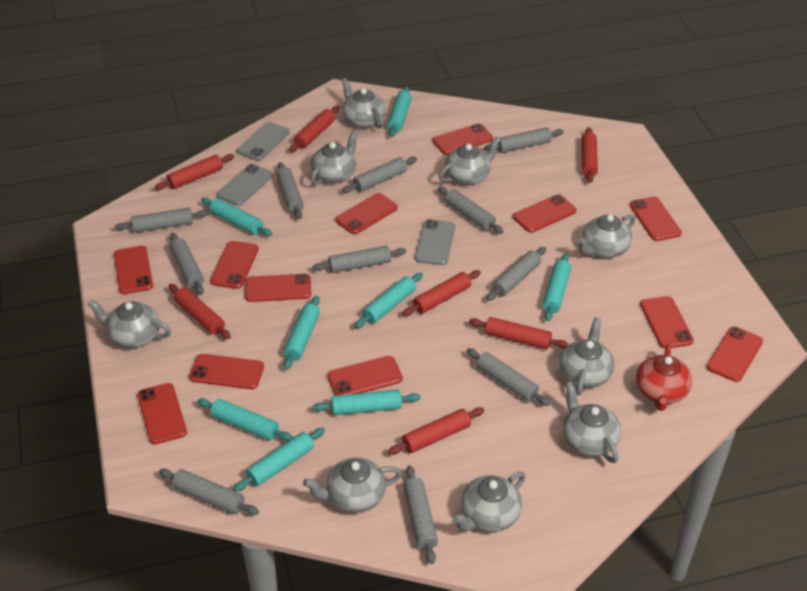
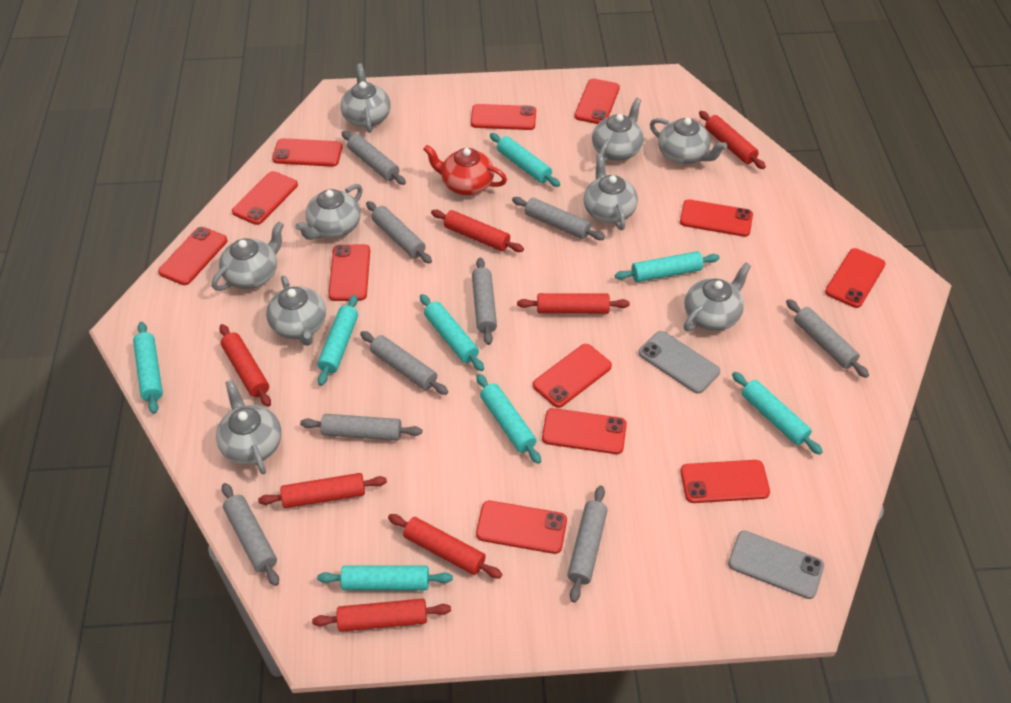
grey phone: [217,164,273,206] [237,122,290,161] [415,219,455,265] = 3 -> [639,331,720,394] [728,531,824,599] = 2
grey rolling pin: [115,208,209,233] [159,469,259,515] [170,233,204,295] [276,162,304,219] [313,246,406,273] [343,157,417,193] [403,465,438,564] [438,187,504,234] [466,348,550,406] [484,127,564,153] [486,247,546,301] = 11 -> [222,483,279,586] [300,414,422,441] [342,131,406,185] [360,331,448,395] [366,201,432,264] [472,258,497,345] [512,197,605,240] [567,485,608,603] [786,299,869,378] = 9

